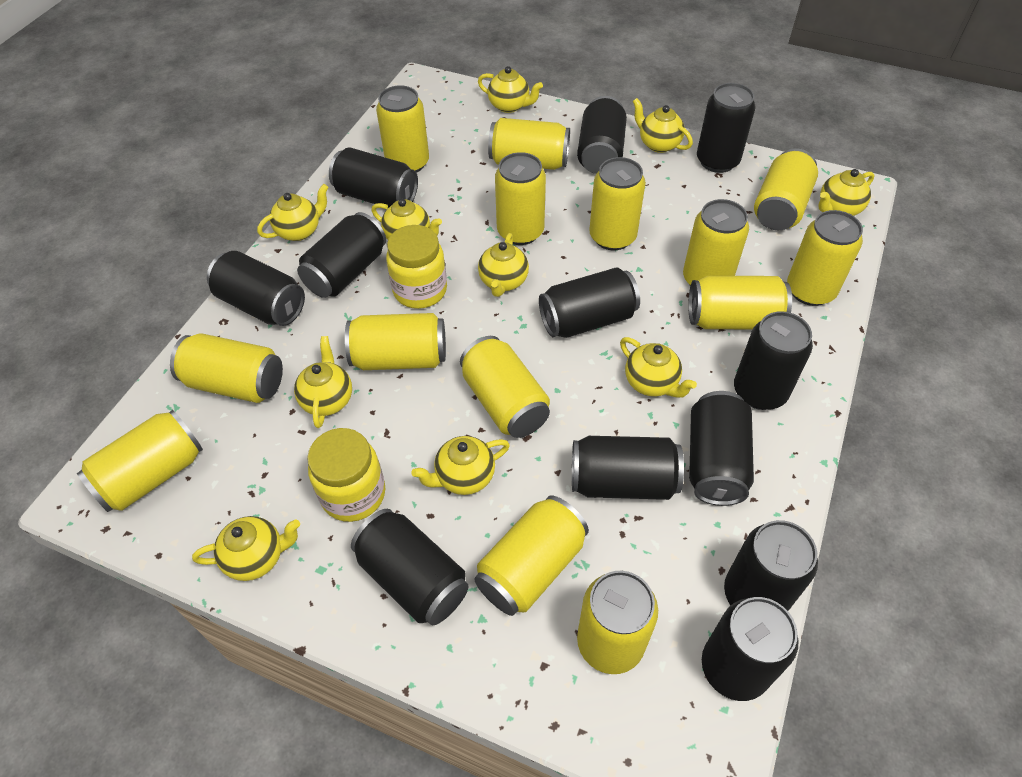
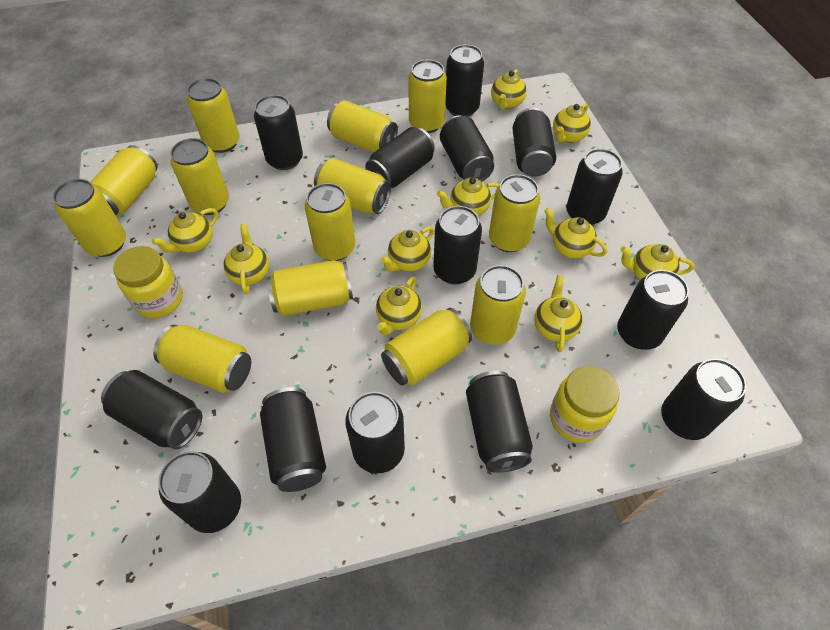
black can: [207,251,305,326] [297,212,386,298] [329,147,418,208] [351,509,469,625] [539,267,640,338] [572,436,684,500] [577,96,627,174] [689,391,754,506] [697,83,756,173] [702,597,799,701] [724,520,818,611] [734,311,813,410] = 12 -> [101,370,202,449] [158,451,241,533] [254,95,303,170] [260,387,326,492] [345,392,405,474] [365,127,435,188] [433,206,482,285] [440,116,494,182] [445,44,484,117] [466,371,533,473] [512,108,556,177] [566,148,623,225] [617,270,689,350] [661,359,747,440] = 14
yellow can: [77,410,203,512] [170,333,283,403] [345,313,446,370] [376,85,429,173] [460,336,550,438] [474,496,589,616] [488,118,570,170] [495,152,546,245] [577,571,658,674] [589,157,646,251] [683,199,749,286] [688,276,792,329] [754,148,818,230] [787,210,863,306] = 14 -> [53,179,126,257] [91,145,158,215] [153,325,251,393] [170,138,229,215] [187,78,240,153] [267,260,353,316] [305,183,355,261] [314,158,391,214] [327,100,398,153] [381,308,472,386] [408,60,447,133] [470,265,526,345] [489,174,540,252] = 13

